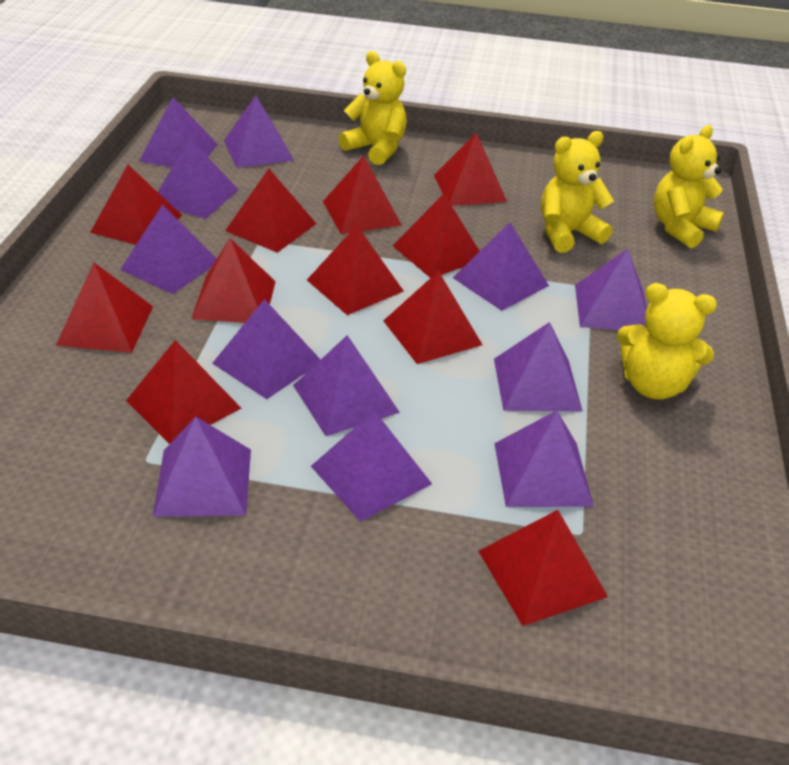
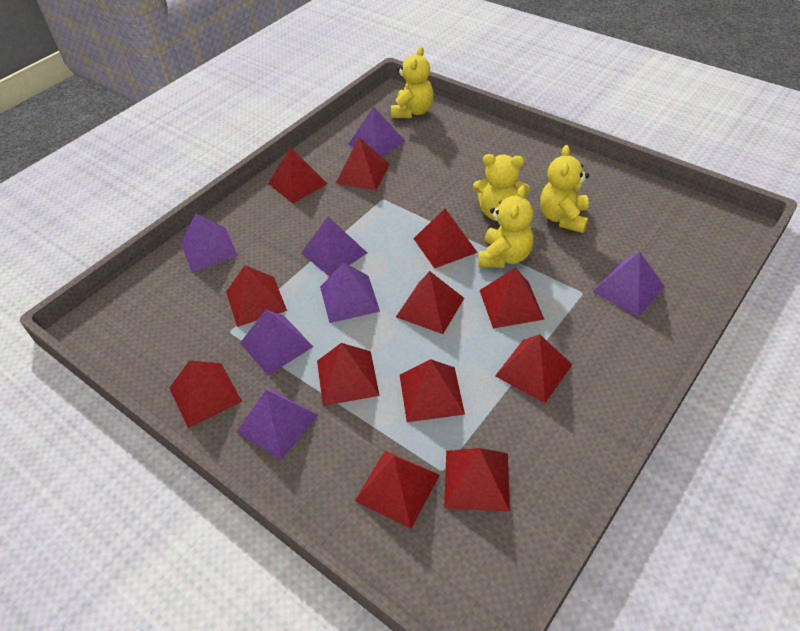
purple pyramid: [120,204,217,294] [139,97,218,167] [153,417,251,517] [158,139,239,219] [212,299,321,399] [224,95,294,168] [293,335,400,436] [311,410,432,522] [453,222,549,311] [494,322,583,411] [494,410,594,507] [575,249,647,330] = 12 -> [181,213,238,272] [237,390,318,460] [240,309,313,375] [301,217,367,277] [320,263,380,323] [348,107,405,157] [592,252,665,317] = 7
red pyramid: [56,262,153,353] [90,165,182,245] [126,340,241,444] [191,238,276,323] [225,169,317,253] [307,225,404,315] [323,155,402,234] [383,271,483,364] [393,194,480,278] [434,132,507,206] [478,510,608,626] = 11 -> [170,360,242,428] [226,265,287,327] [268,147,328,203] [317,343,380,406] [336,137,390,190] [355,450,440,528] [396,271,464,334] [400,359,465,422] [413,209,478,268] [444,448,510,512] [479,268,545,328] [495,334,573,403] = 12

